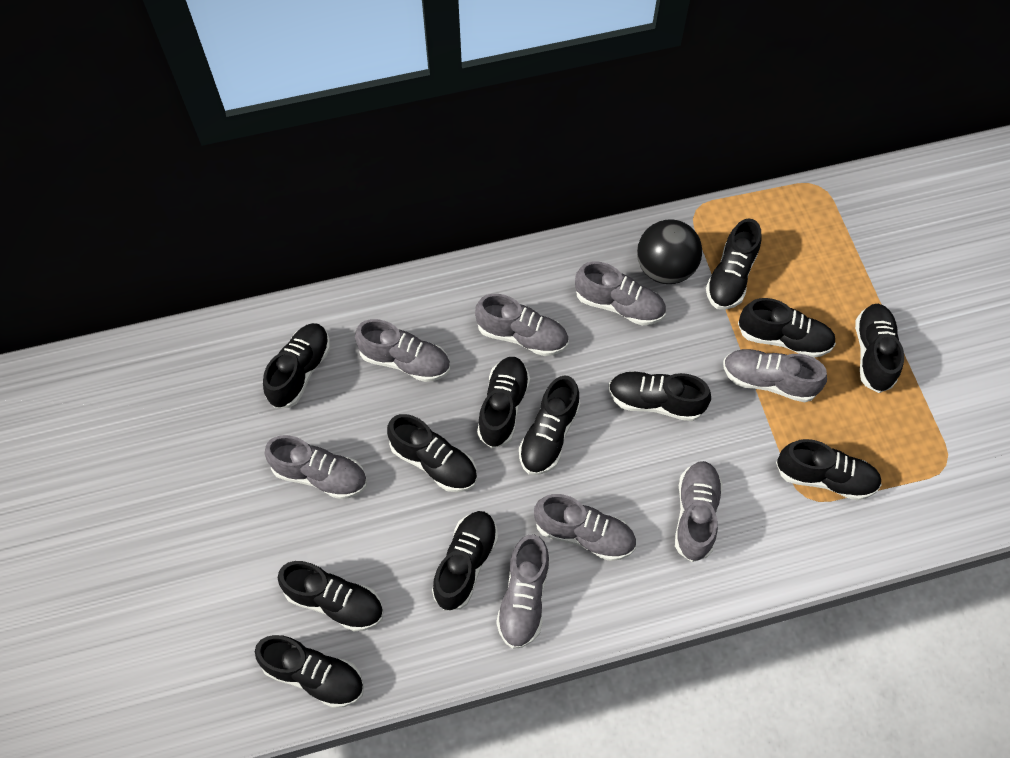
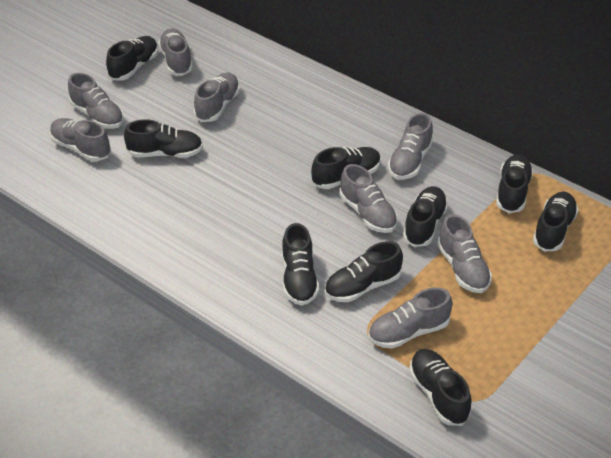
black ball: [637,219,702,284] = 1 -> none = 0
black shoe: [255,635,364,708] [263,323,330,409] [278,561,383,631] [387,414,477,492] [432,511,498,611] [477,357,530,448] [519,375,580,475] [608,371,711,421] [706,219,762,310] [738,298,836,358] [776,439,881,500] [855,304,904,393] = 12 -> [106,36,158,81] [124,119,203,158] [282,223,319,306] [311,147,381,189] [325,241,403,302] [403,186,448,247] [409,349,471,426] [496,154,533,213] [533,192,578,252] = 9

